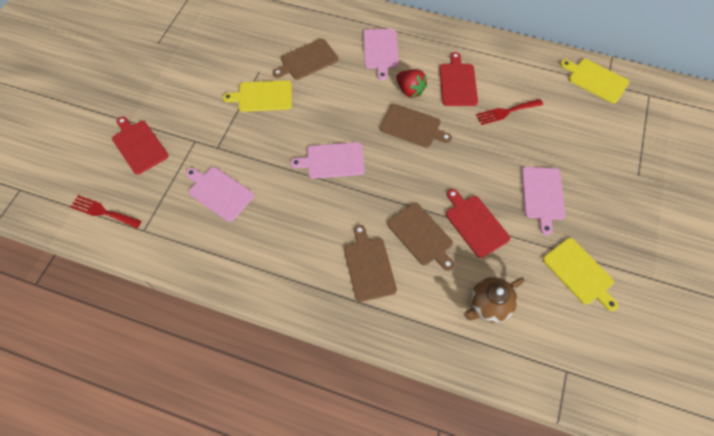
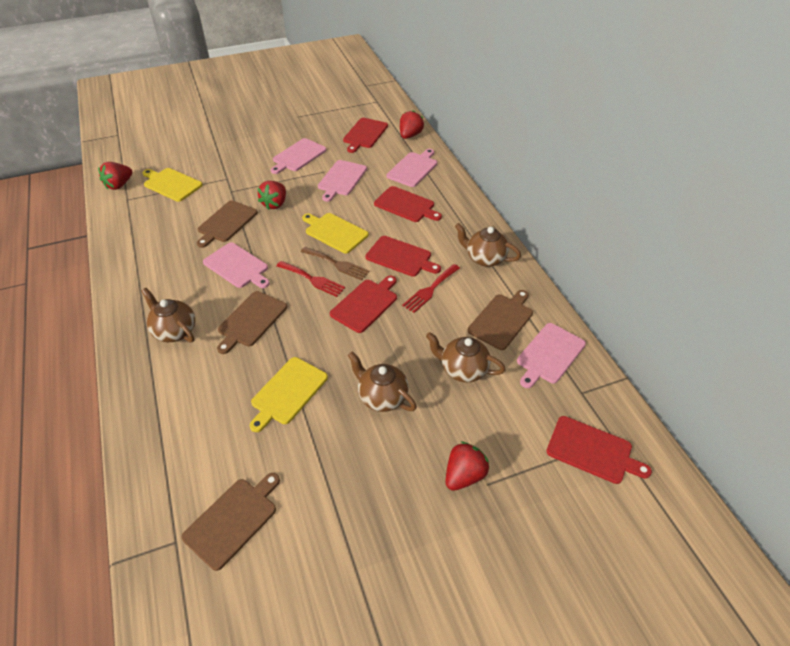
brown fork: none = 0 -> [301,247,370,280] = 1
brown teapot: [464,277,524,323] = 1 -> [141,288,195,342] [348,351,417,412] [426,332,506,382] [455,223,521,267] = 4
pink cutting board: [185,167,254,222] [290,142,365,179] [363,29,399,80] [522,167,565,235] = 4 -> [203,243,270,288] [271,138,327,174] [318,160,367,202] [386,149,437,187] [517,323,586,388] = 5
red cutting board: [112,117,168,175] [439,52,478,106] [446,189,510,258] = 3 -> [330,276,397,333] [343,118,388,153] [365,236,441,277] [374,186,442,222] [546,416,652,484] = 5
red strawberry: [396,69,427,98] = 1 -> [98,162,132,190] [257,181,286,210] [400,110,424,139] [446,441,489,491] = 4

